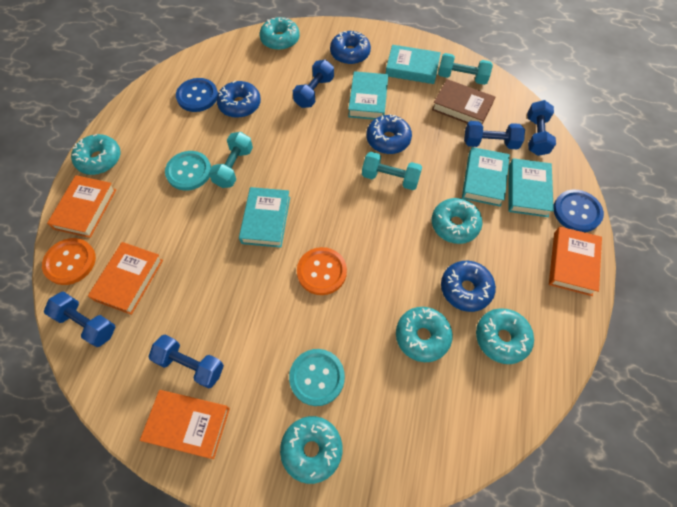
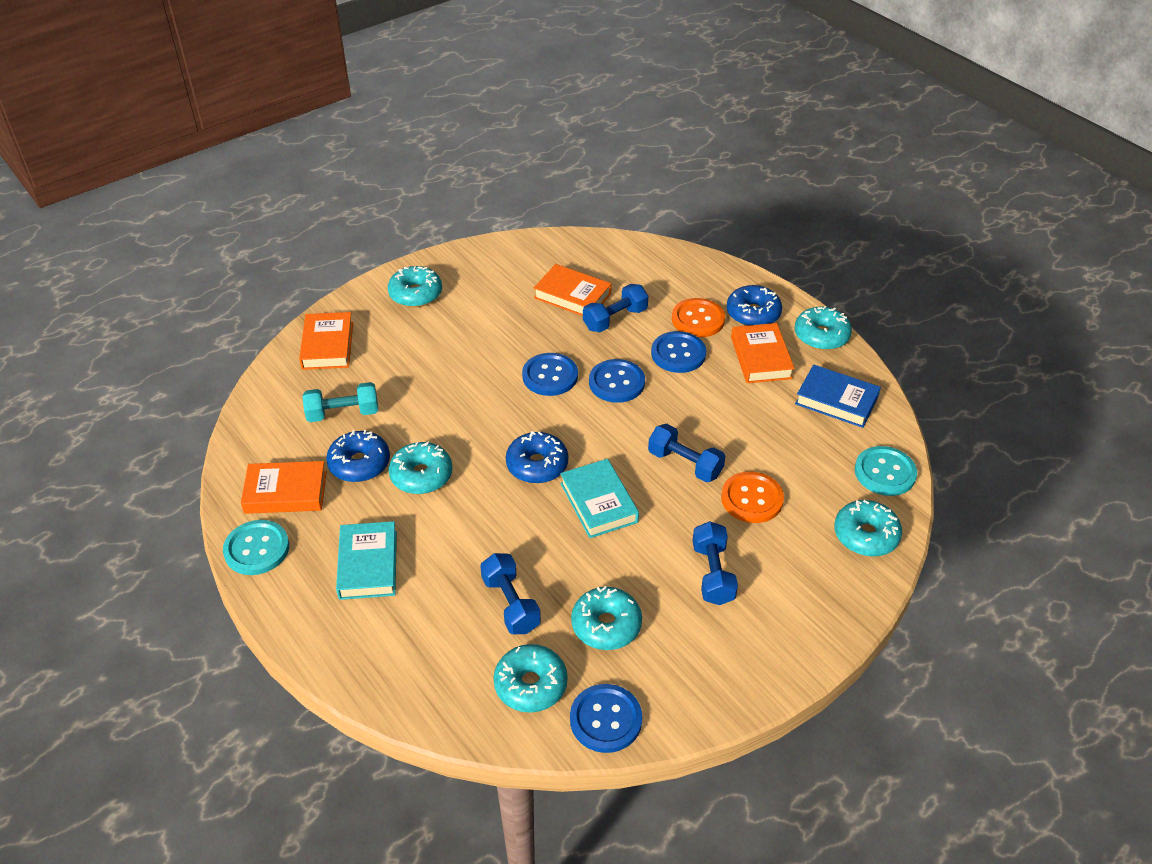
blue book: none = 0 -> [795,365,881,428] = 1
blue button: [176,78,218,112] [553,190,604,232] = 2 -> [522,353,578,396] [570,684,642,753] [589,359,645,403] [651,331,706,373] = 4
blue donut: [217,80,261,118] [330,31,371,65] [366,114,412,154] [441,261,496,312] = 4 -> [326,430,390,482] [506,431,568,484] [727,285,782,326] = 3
blue dumbbell: [44,291,115,347] [148,335,224,389] [293,60,334,108] [464,121,525,150] [527,100,556,156] = 5 -> [480,553,541,634] [583,284,648,332] [648,424,725,482] [693,521,738,605] = 4
brown book: [432,79,495,125] = 1 -> none = 0
turquoise book: [239,187,290,248] [348,71,388,120] [386,45,441,84] [462,147,510,207] [508,158,554,217] = 5 -> [336,521,397,600] [560,459,639,538] = 2
turquoise dumbbell: [209,132,253,188] [362,152,422,190] [438,53,493,85] = 3 -> [302,382,378,422] = 1

